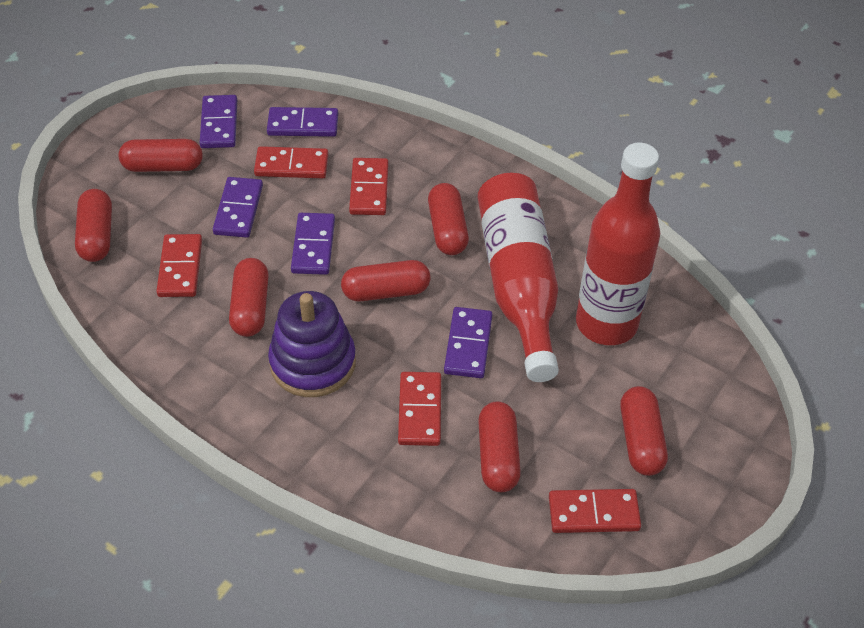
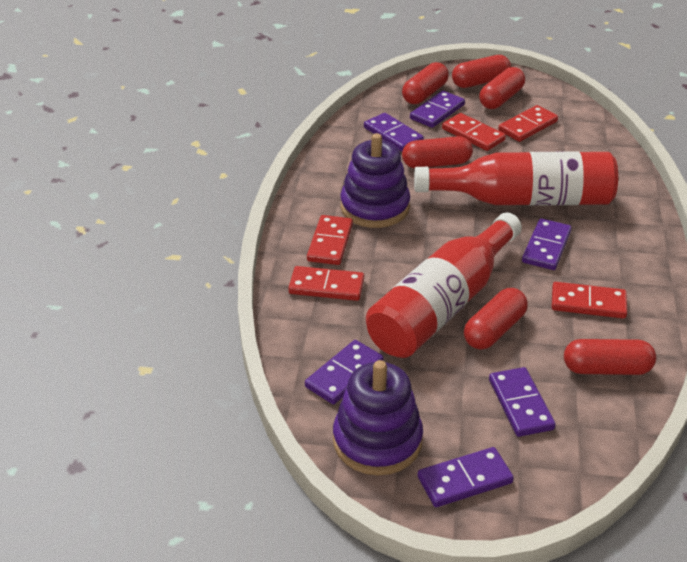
purple domino: [200,95,237,148] [213,177,263,238] [267,107,338,137] [291,213,335,275] [444,307,492,378] = 5 -> [305,340,384,404] [364,113,424,152] [410,91,465,128] [418,447,514,507] [489,367,556,437] [522,218,572,270] = 6
purple stacking toy: [268,291,356,397] = 1 -> [333,360,423,475] [340,133,410,228] = 2
red capsule: [75,189,112,262] [119,139,203,172] [229,258,269,337] [341,260,430,301] [428,183,469,255] [478,401,521,492] [620,386,668,476] = 7 -> [402,62,449,104] [402,136,473,168] [452,55,511,88] [464,288,528,349] [479,67,525,109] [564,339,656,375] = 6

